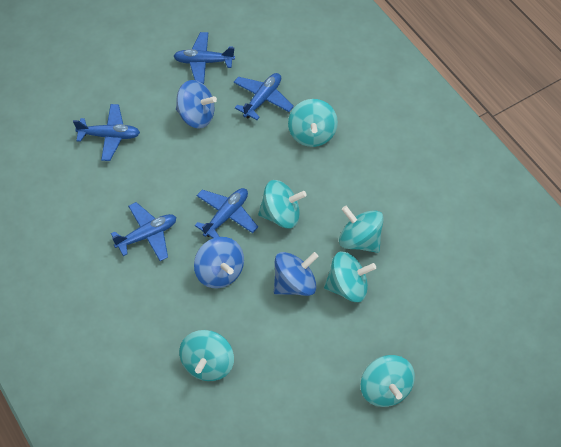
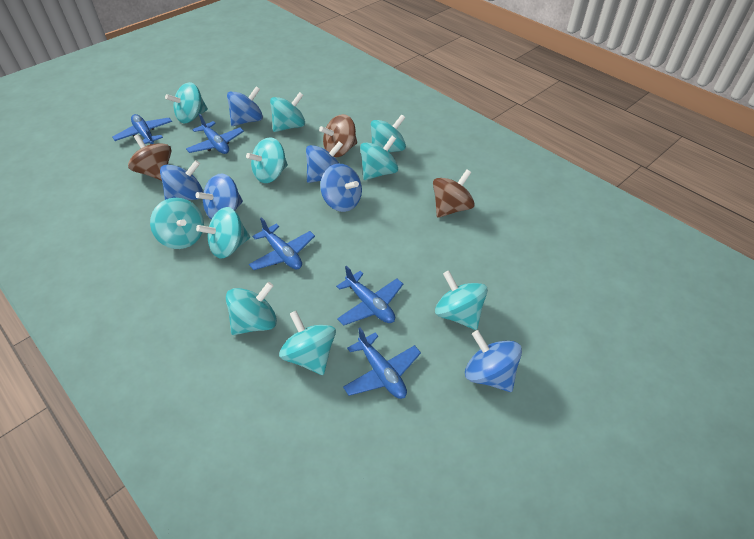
blue spinning top: [176,80,217,129] [194,237,244,288] [274,252,319,296] = 3 -> [160,160,203,200] [195,173,243,219] [227,86,263,126] [306,141,343,183] [320,164,362,212] [465,330,522,392] = 6
brown spinning top: none = 0 -> [128,134,171,181] [319,114,357,157] [433,169,475,218] = 3
turquoise spinning top: [179,330,234,381] [258,180,307,228] [288,99,338,147] [324,252,376,302] [339,206,384,253] [361,355,415,407] = 6 -> [150,198,204,249] [165,82,208,123] [196,207,250,259] [226,282,277,335] [246,137,288,183] [270,92,305,132] [279,311,336,375] [360,136,398,180] [371,114,406,153] [435,271,488,330] = 10

